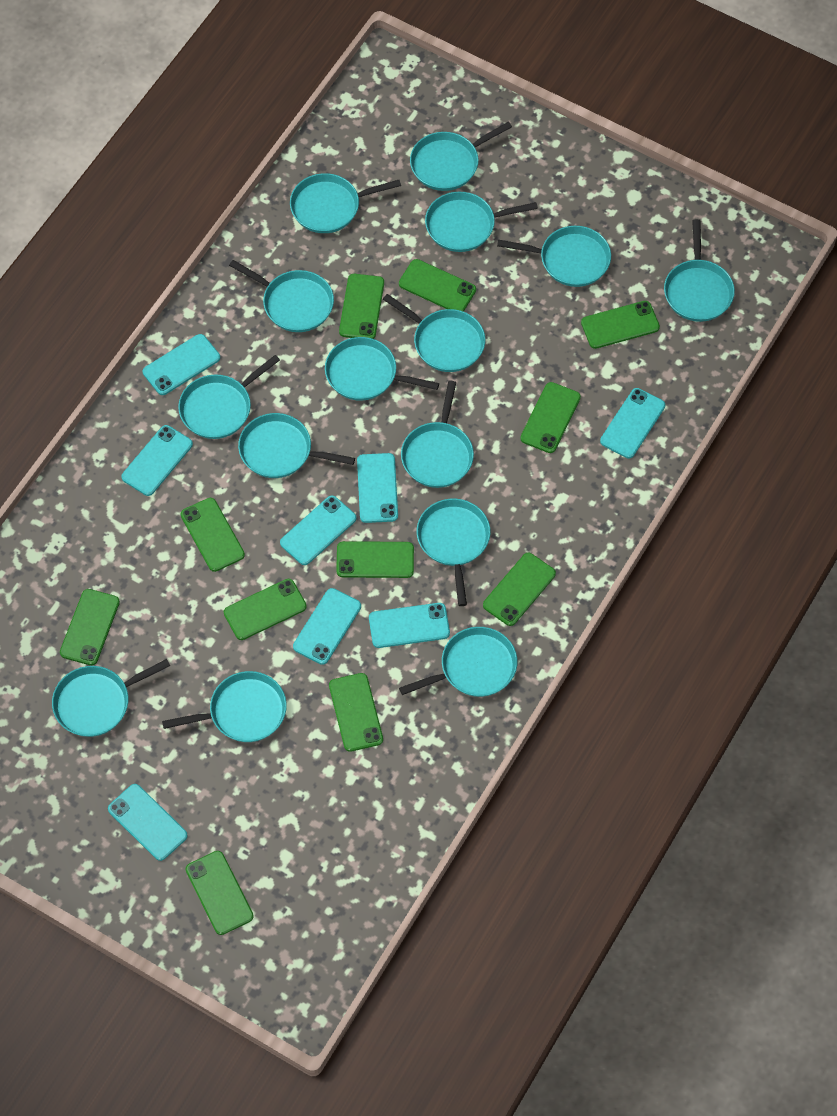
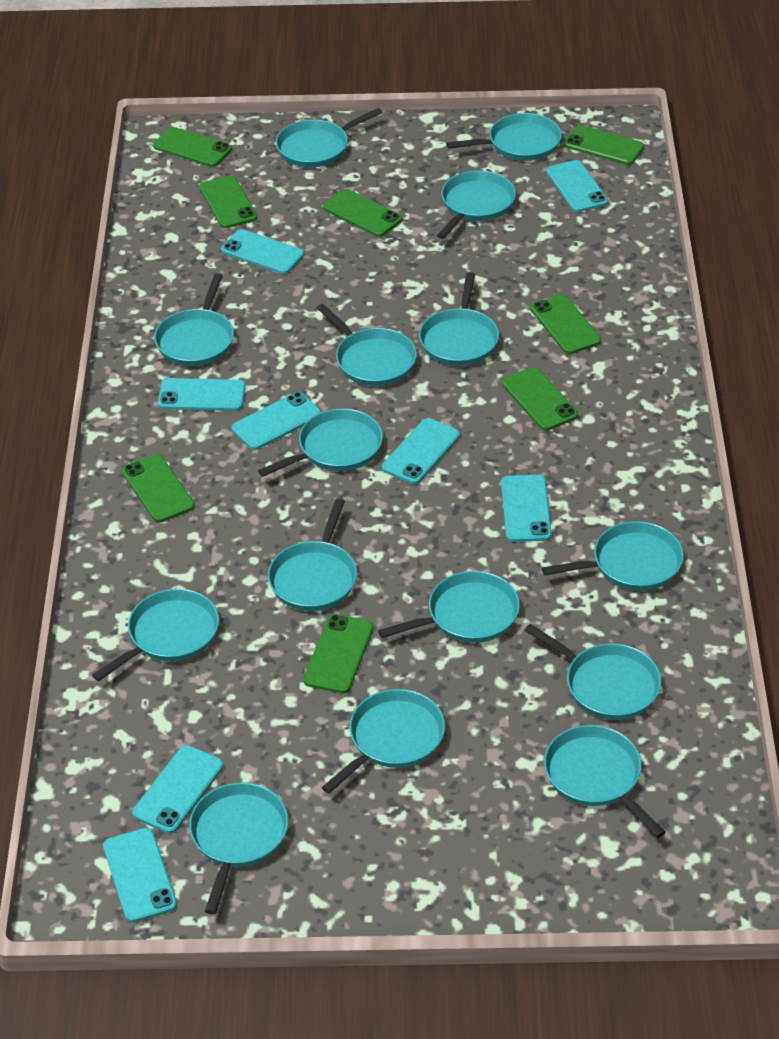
green phone: [60,589,120,665] [181,498,245,572] [186,851,254,935] [224,579,307,640] [329,673,383,752] [336,541,414,578] [339,274,384,339] [399,259,476,312] [483,553,556,626] [520,382,581,453] [581,301,660,349] = 11 -> [122,454,195,522] [153,127,232,167] [199,175,257,228] [303,614,373,693] [323,189,402,237] [502,367,578,430] [531,294,601,354] [564,125,644,165] = 8

